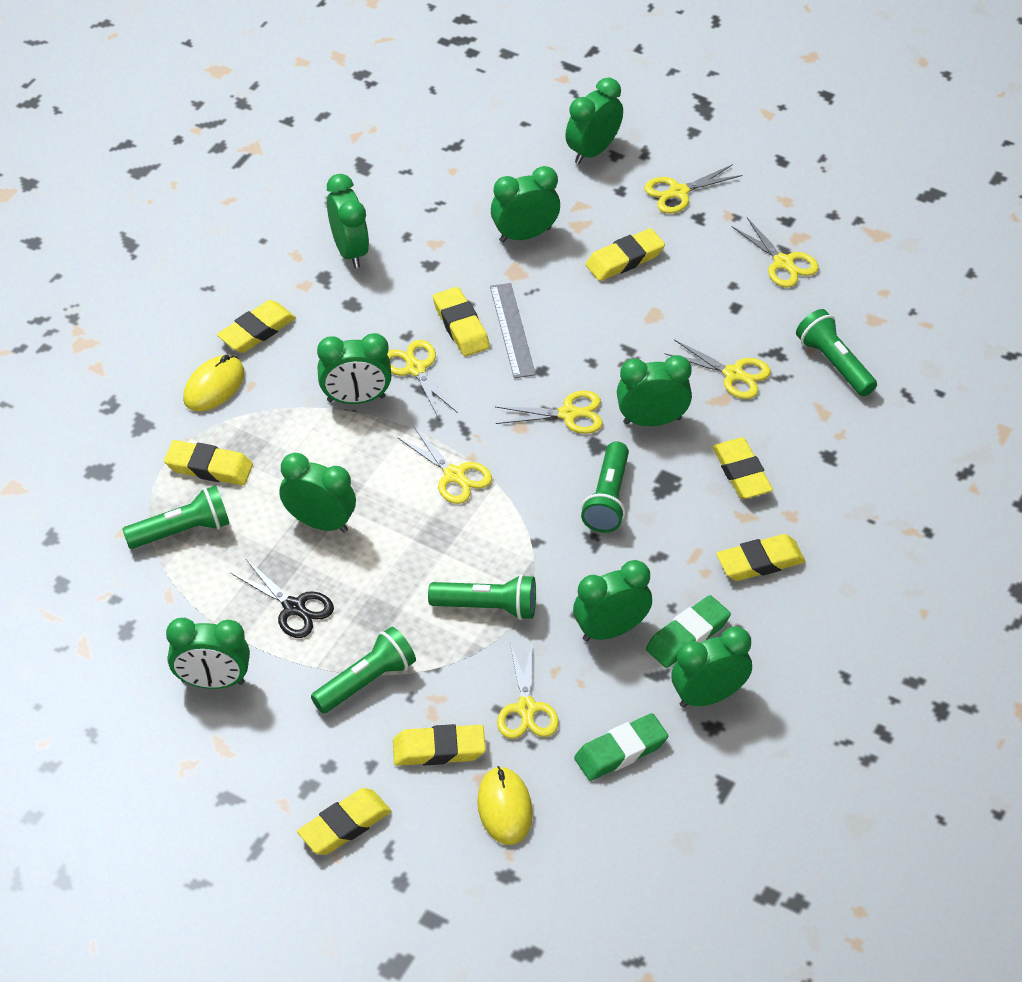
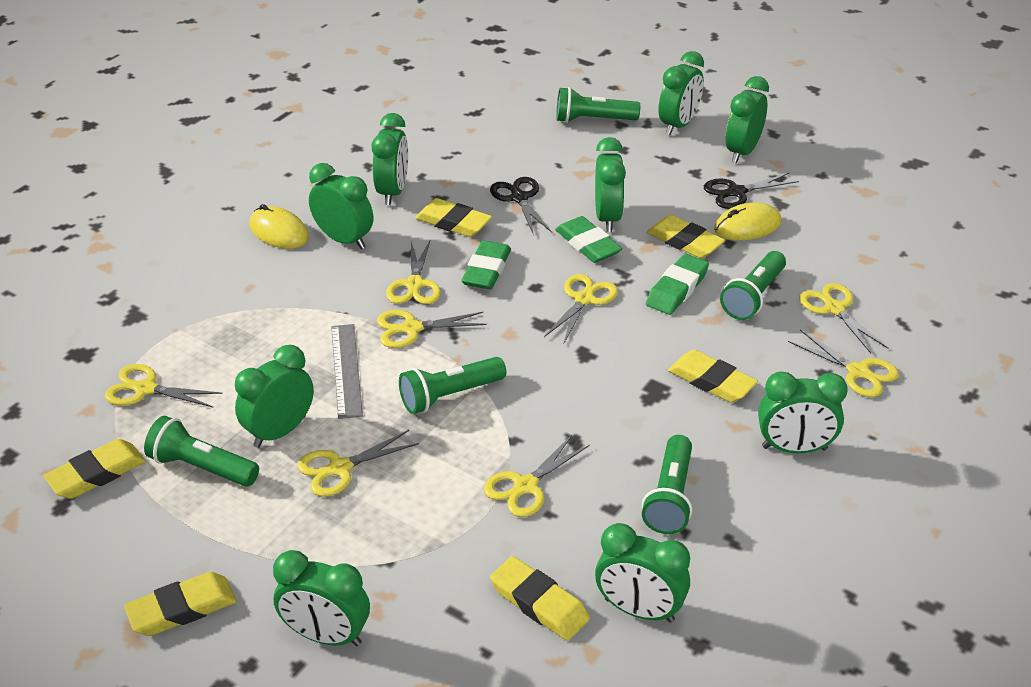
black scissors: [231,559,334,638] = 1 -> [490,177,552,235] [704,172,799,209] = 2
green eraser: [574,713,668,781] [646,595,731,668] = 2 -> [461,241,511,289] [555,216,622,263] [646,254,709,315] = 3
yellow eraser: [164,440,253,485] [217,300,296,353] [297,788,391,855] [393,724,486,766] [433,287,490,356] [586,228,665,281] [712,438,773,499] [716,534,805,581] = 8 -> [43,439,146,499] [124,572,236,636] [415,198,492,237] [490,556,590,641] [647,215,725,258] [668,350,758,403] = 6
yellow scissors: [387,340,458,419] [398,426,492,504] [495,391,603,434] [497,644,559,739] [644,164,743,214] [665,339,771,399] [732,218,819,288] = 7 -> [105,364,223,408] [298,430,419,497] [377,310,487,348] [386,241,441,304] [484,435,590,517] [544,274,618,345] [788,330,899,397] [799,283,888,353] = 8

